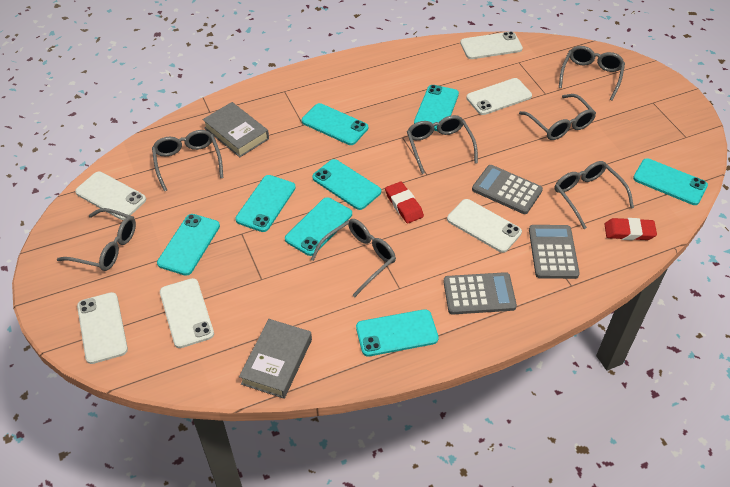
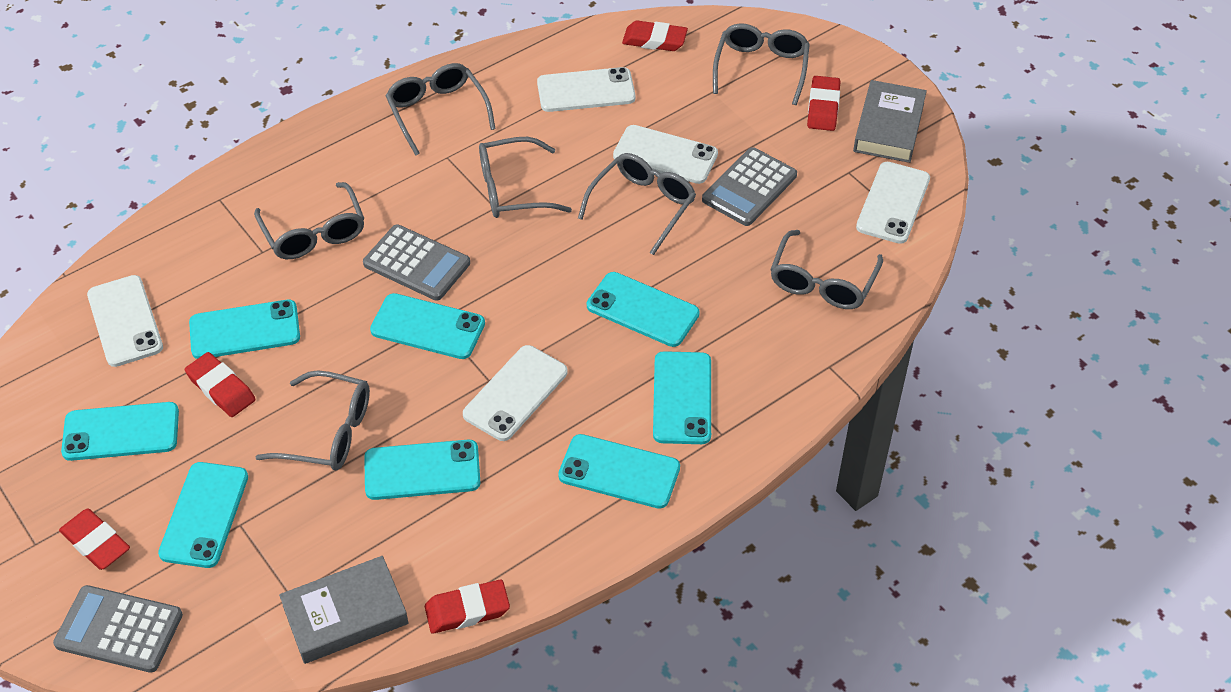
red eraser: [385,181,424,224] [604,218,657,240] = 2 -> [59,509,130,570] [185,352,256,417] [425,580,510,633] [622,20,688,51] [807,76,841,131] = 5
white phone: [75,172,146,220] [77,292,128,364] [160,278,214,348] [447,199,522,253] [460,31,523,59] [466,78,532,115] = 6 -> [87,275,163,367] [463,345,568,441] [537,67,635,112] [613,125,718,184] [856,162,930,244] = 5

